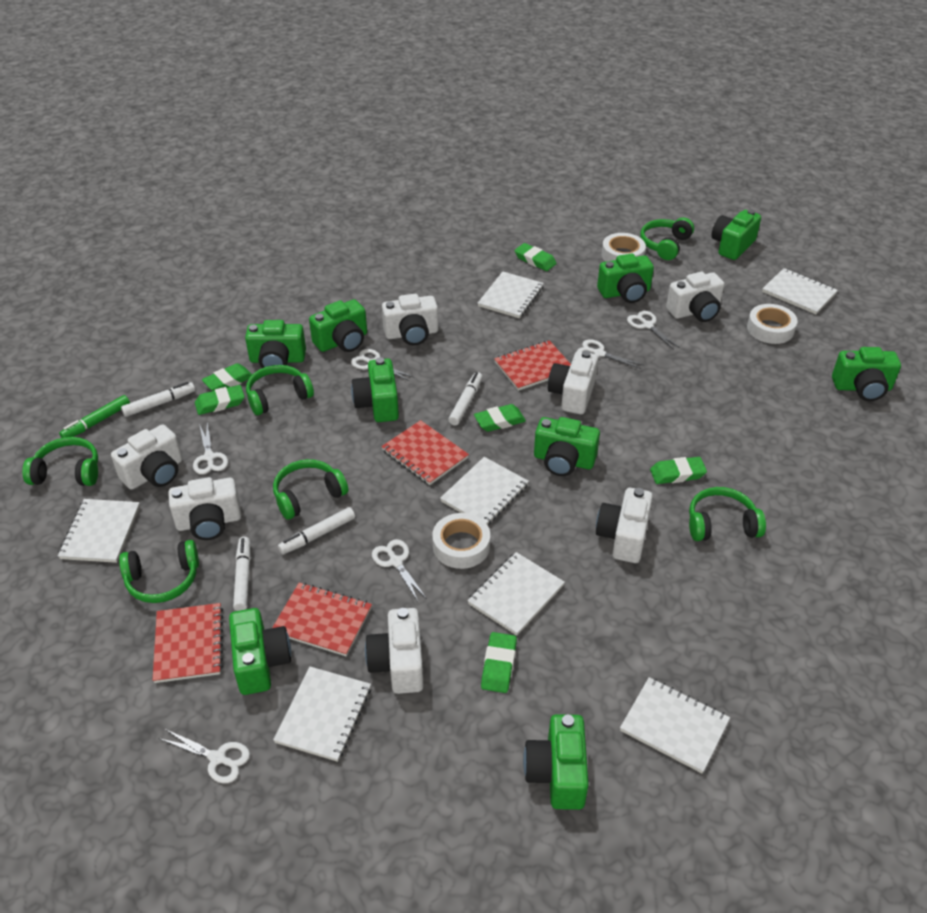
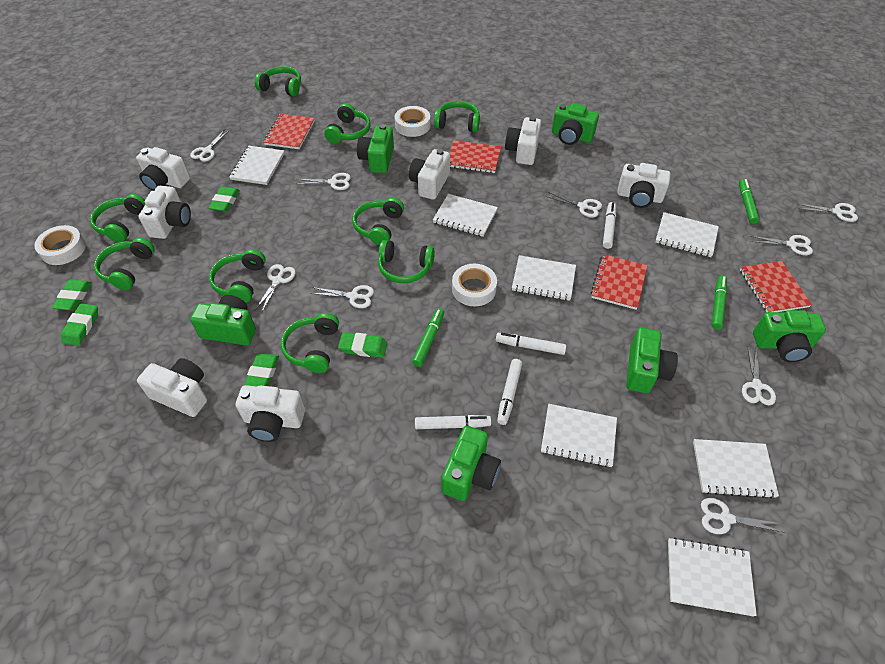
green camera: [229,608,291,695] [245,320,306,368] [309,299,367,352] [351,357,399,422] [523,714,589,810] [534,417,600,476] [597,253,654,303] [711,209,761,260] [832,347,901,401] = 9 -> [190,295,256,345] [357,124,394,173] [442,426,501,501] [552,103,599,145] [626,327,678,393] [753,310,826,362] = 6
green eraser: [195,385,245,415] [202,363,252,391] [474,404,526,432] [481,632,517,693] [514,243,557,271] [650,457,707,484] = 6 -> [52,280,92,310] [61,303,98,346] [208,187,240,212] [244,353,279,387] [338,332,387,358] = 5
green headphones: [22,437,98,486] [119,540,199,603] [246,365,314,415] [273,459,348,520] [640,217,694,260] [689,487,766,541] = 6 -> [90,194,145,242] [94,238,155,290] [209,249,266,303] [255,66,301,96] [281,313,339,373] [324,103,371,144] [352,197,404,245] [378,240,435,283] [434,101,480,132] = 9
green marker: [59,395,130,438] = 1 -> [412,308,444,367] [712,275,727,330] [739,179,760,224] = 3
white scissors: [159,729,250,783] [193,422,228,475] [351,349,413,381] [372,539,427,601] [577,340,644,369] [627,311,680,350] = 6 -> [190,129,228,162] [255,264,296,312] [297,173,351,190] [311,285,374,308] [546,192,602,218] [701,498,785,534] [742,346,776,405] [751,235,813,255] [798,203,858,222] = 9

